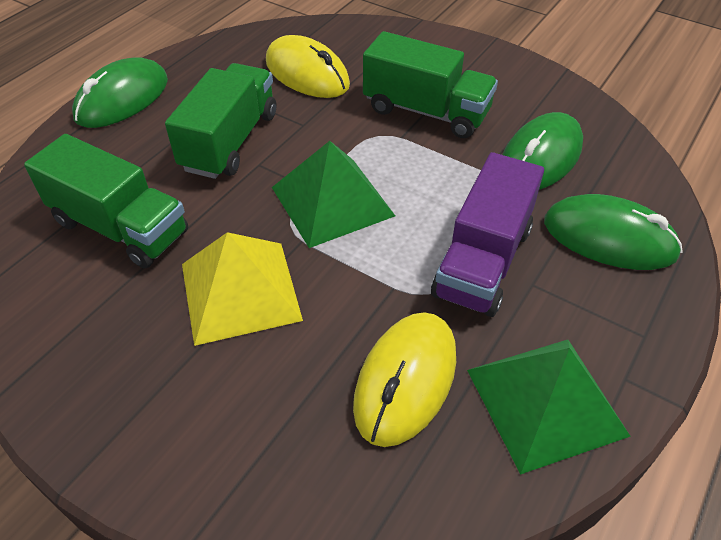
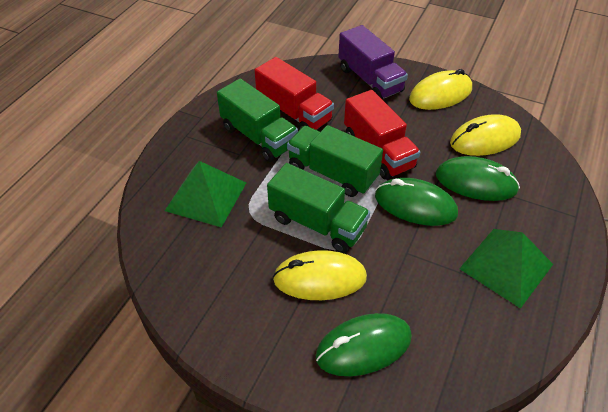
red truck: none = 0 -> [255,57,334,130] [344,90,420,180] = 2
yellow mouse: [266,35,350,98] [353,312,456,447] = 2 -> [273,250,367,300] [409,69,472,110] [450,114,521,156] = 3
yellow pyramid: [182,232,303,346] = 1 -> none = 0

